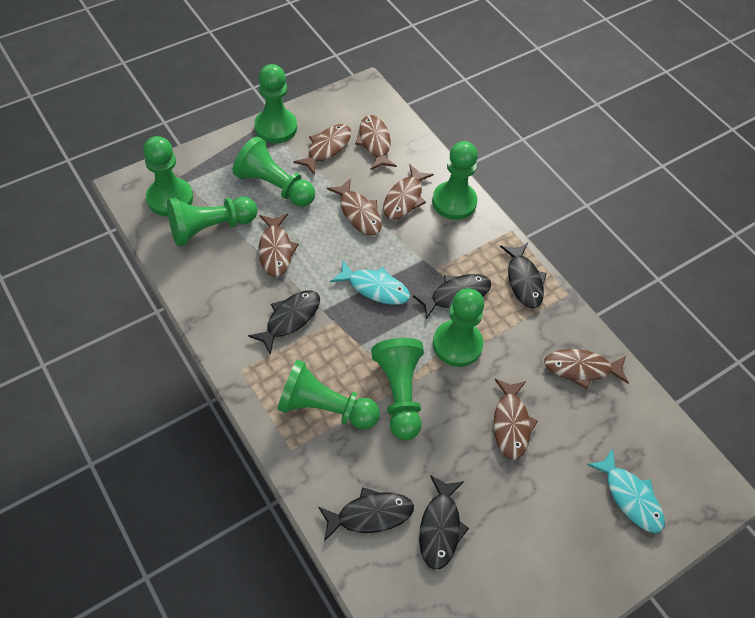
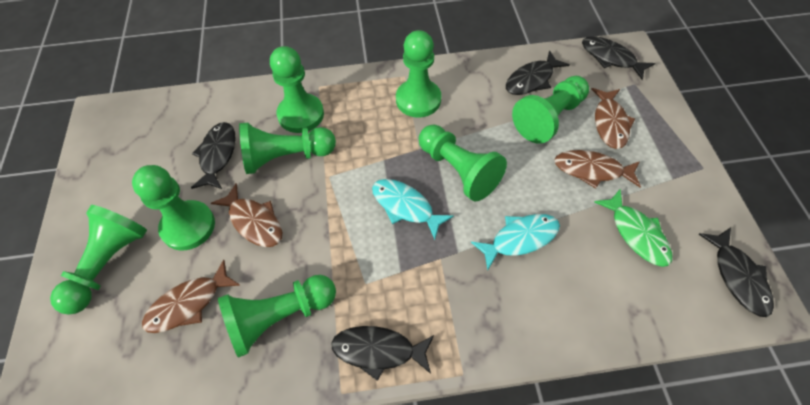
brown fish: [259,214,299,277] [293,124,351,175] [327,178,382,236] [355,115,397,170] [383,165,434,220] [493,379,538,460] [544,349,629,389] = 7 -> [142,260,240,333] [211,184,282,247] [554,150,641,188] [591,88,635,149] = 4
green fish: none = 0 -> [594,189,673,267] = 1

